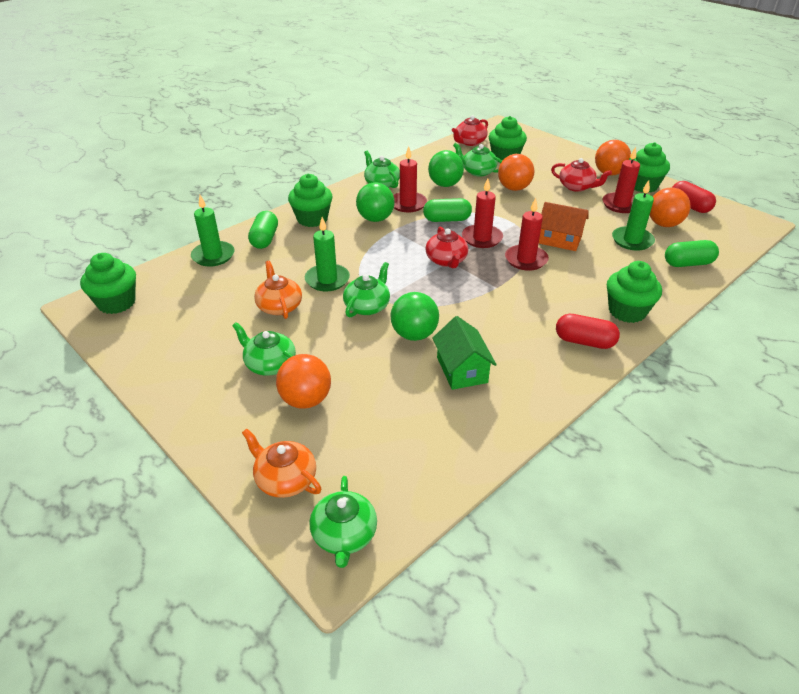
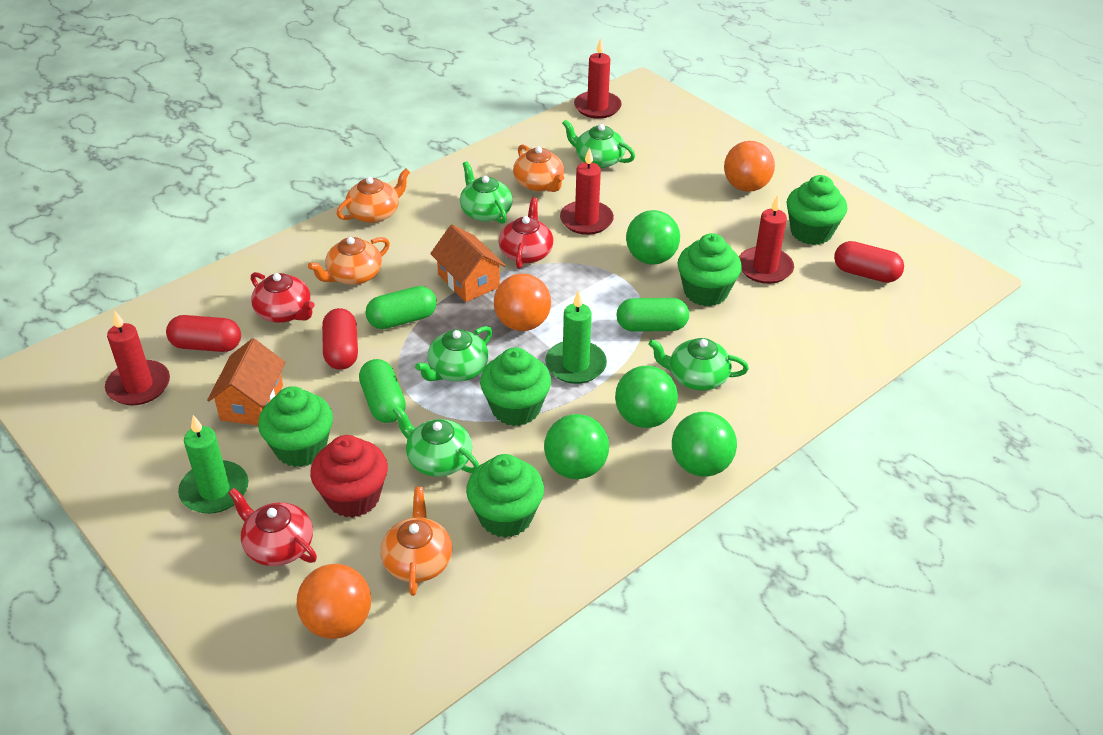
green ball: [356,182,395,222] [391,292,439,341] [428,150,464,187] = 3 -> [544,414,609,479] [615,366,678,428] [626,210,680,265] [672,412,737,477] = 4
green candle: [191,195,235,267] [305,217,350,291] [612,180,655,250] = 3 -> [178,415,248,514] [545,290,607,384] = 2
green house: [432,316,497,390] = 1 -> none = 0
orange ball: [276,354,331,409] [498,154,534,191] [595,140,631,176] [650,187,691,227] = 4 -> [297,564,371,639] [494,274,551,331] [724,141,775,192] = 3
orange house: [539,202,589,251] = 1 -> [207,338,286,425] [430,224,506,302] = 2
orange teapot: [242,429,322,498] [254,261,302,319] = 2 -> [308,237,390,285] [337,169,410,223] [380,487,452,596] [513,144,564,192] = 4
red capsule: [556,314,620,349] [673,181,716,213] = 2 -> [166,315,241,352] [322,308,358,370] [834,241,904,283] = 3
red cupcake: none = 0 -> [310,435,388,518] = 1

